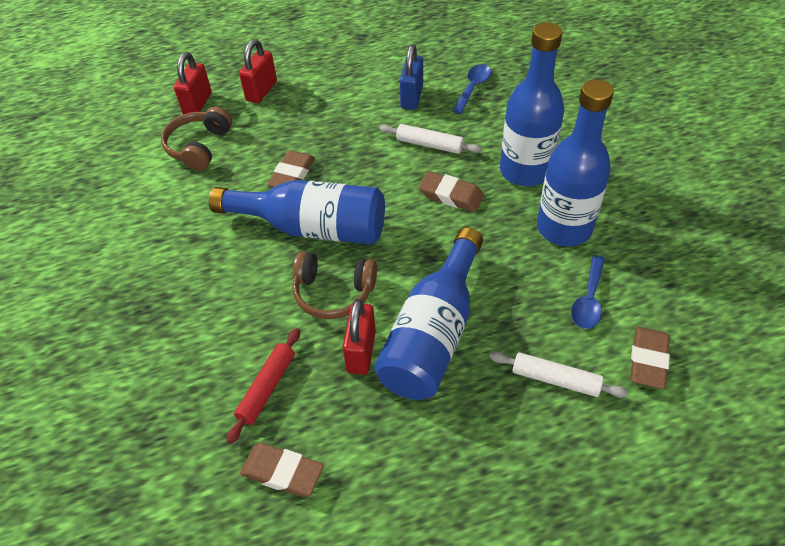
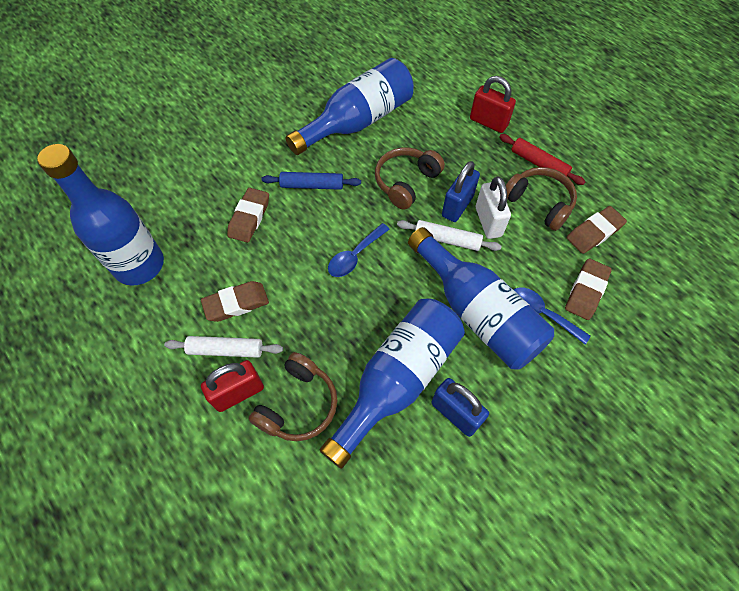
blue padlock: [400,44,423,110] = 1 -> [431,378,489,437] [442,161,480,222] = 2
blue rolling pin: none = 0 -> [261,172,361,190] = 1
brown headphones: [161,107,232,171] [292,251,377,319] = 2 -> [249,352,338,441] [375,147,445,210] [506,167,577,231] = 3
red padlock: [174,52,212,114] [239,39,277,103] [343,299,376,375] = 3 -> [201,360,264,412] [470,76,516,133] = 2
white padlock: none = 0 -> [476,176,511,239] = 1

